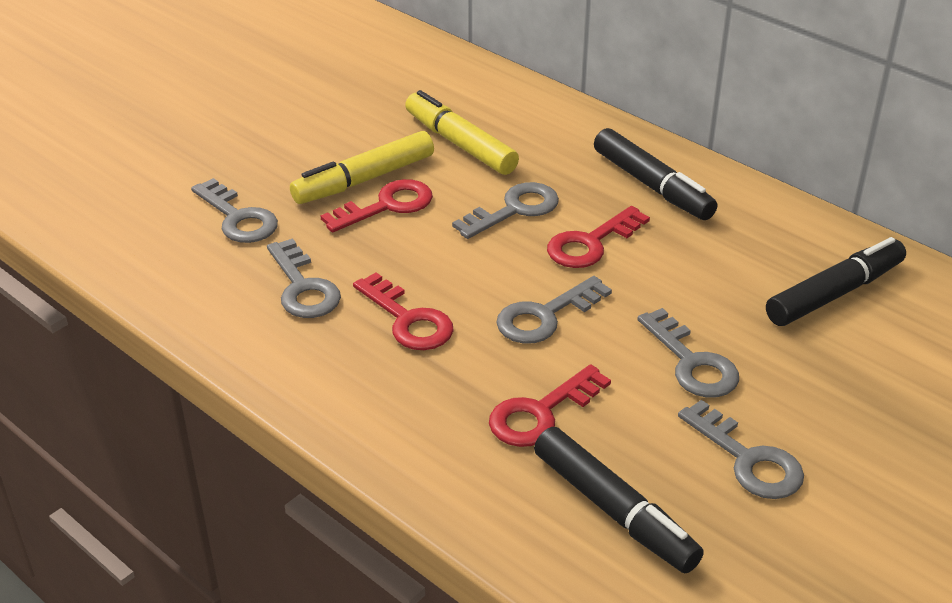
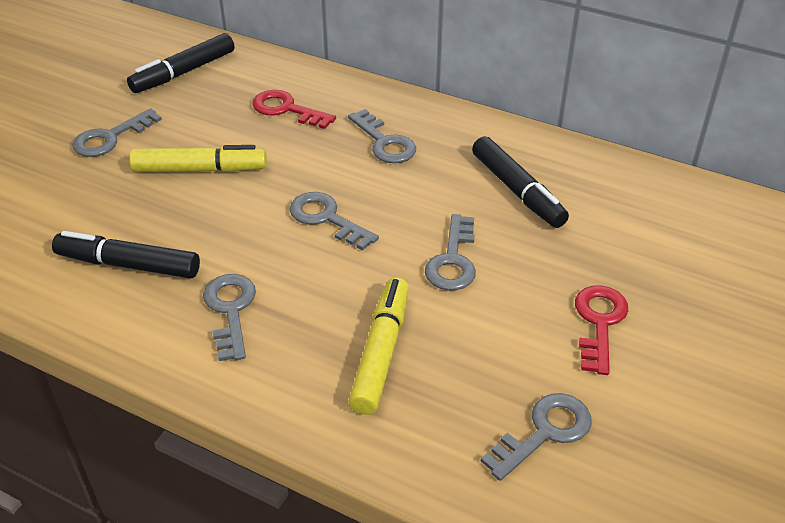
red key: [320,179,433,233] [353,272,454,350] [489,364,611,447] [547,206,650,268] = 4 -> [252,90,336,129] [575,285,628,375] = 2

